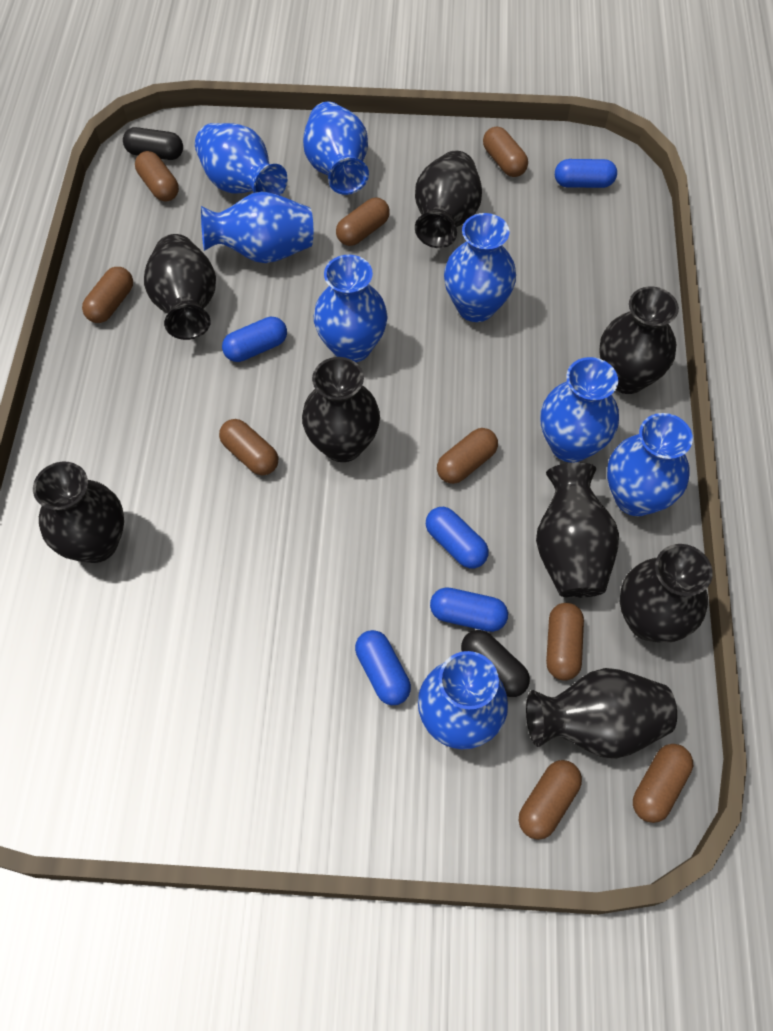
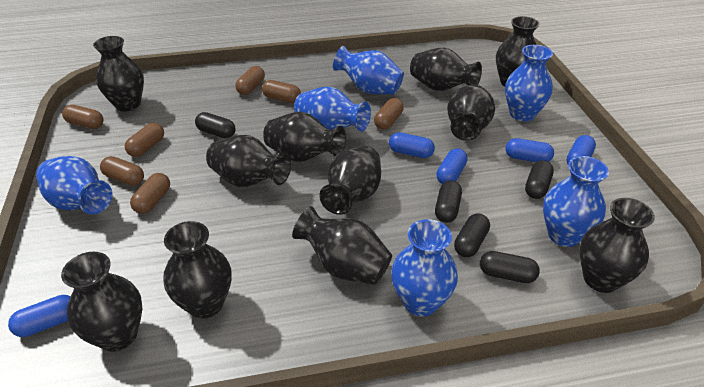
black capsule: [123,127,183,160] [461,630,530,697] = 2 -> [195,112,236,138] [435,181,462,223] [454,213,490,257] [480,251,540,283] [525,160,554,199] = 5
black vase: [33,462,124,563] [144,234,216,340] [302,357,380,462] [415,151,482,248] [526,668,677,759] [536,462,619,598] [599,287,679,394] [620,544,713,643] = 8 -> [61,252,143,352] [93,36,144,111] [163,221,232,319] [206,135,291,187] [263,112,346,162] [292,206,392,285] [319,146,381,215] [410,48,482,91] [447,85,495,141] [496,16,539,87] [579,198,655,293] = 11
blue vase: [195,123,287,196] [201,191,313,263] [303,102,369,195] [314,255,388,362] [418,651,508,749] [444,213,516,322] [540,357,619,463] [607,413,693,516] = 8 -> [36,156,112,214] [294,87,371,132] [333,46,404,95] [391,219,458,317] [505,45,553,121] [543,156,609,247] = 6
brown capsule: [82,267,133,323] [135,151,179,202] [219,419,278,475] [336,198,390,246] [437,428,498,484] [483,127,528,177] [519,760,582,840] [546,603,584,681] [633,744,693,823] = 9 -> [62,105,104,129] [100,156,144,186] [125,123,164,157] [130,173,170,214] [235,66,265,95] [262,80,301,103] [374,98,404,130] = 7

